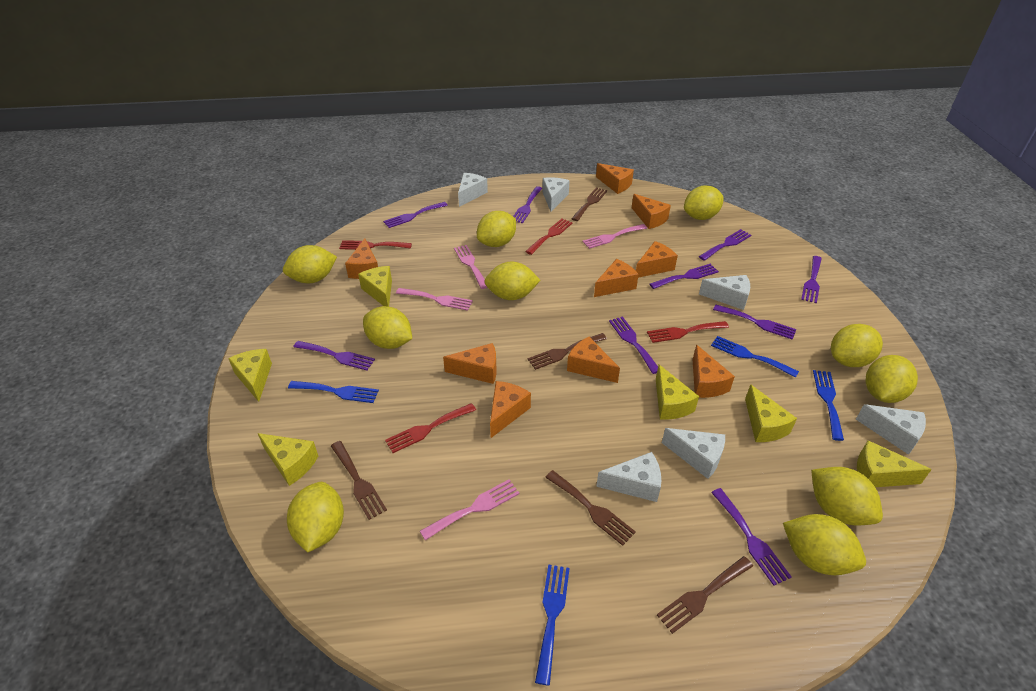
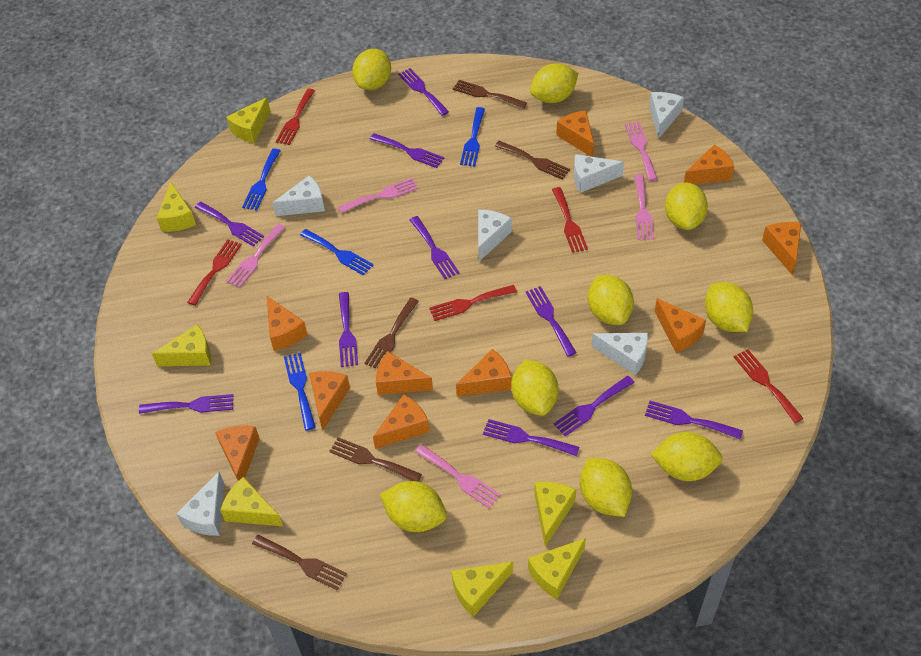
orange cheese: [345,238,378,279] [443,343,497,384] [490,381,531,438] [567,337,620,383] [594,259,639,297] [596,163,634,194] [632,194,671,229] [636,241,678,278] [693,345,735,398] = 9 -> [215,426,260,481] [267,296,308,350] [309,371,350,431] [373,394,429,449] [376,352,433,395] [456,349,512,397] [556,110,594,157] [655,298,706,353] [684,144,734,184] [762,222,801,275] = 10
pink fork: [396,288,473,311] [420,479,520,540] [454,245,488,289] [582,224,647,249] = 4 -> [226,224,286,288] [338,178,418,213] [415,444,500,508] [625,122,658,181] [634,174,654,240] = 5
purple fork: [293,341,375,371] [383,202,448,228] [513,186,542,223] [609,317,658,374] [649,264,719,289] [699,229,751,261] [711,488,792,586] [713,305,797,340] [801,256,822,303] = 9 -> [139,394,234,414] [195,202,264,247] [339,292,358,367] [370,133,444,168] [398,68,449,116] [410,216,459,279] [483,419,579,456] [526,286,577,357] [553,376,635,436] [645,401,743,439] = 10
red fork: [339,240,412,250] [385,403,476,453] [525,218,573,255] [647,321,729,343] = 4 -> [187,239,242,306] [276,89,315,145] [429,285,517,321] [552,187,588,253] [734,349,804,423] = 5
yellow cheese: [228,349,272,402] [258,433,318,486] [358,266,392,307] [656,365,699,420] [745,384,797,442] [857,441,932,487] = 6 -> [152,324,211,366] [157,182,196,232] [220,477,283,526] [226,97,270,143] [451,561,513,617] [528,538,586,599] [534,481,576,547] = 7
yellow lemon: [283,245,337,283] [287,482,344,552] [363,306,412,349] [477,211,516,247] [484,262,540,300] [684,186,724,220] [783,514,866,575] [811,467,883,525] [831,324,883,367] [866,355,918,403] = 10 -> [352,49,391,90] [380,481,447,532] [511,359,558,416] [530,63,578,103] [580,458,632,517] [588,275,634,325] [650,432,723,481] [665,182,708,230] [705,282,753,332] = 9

